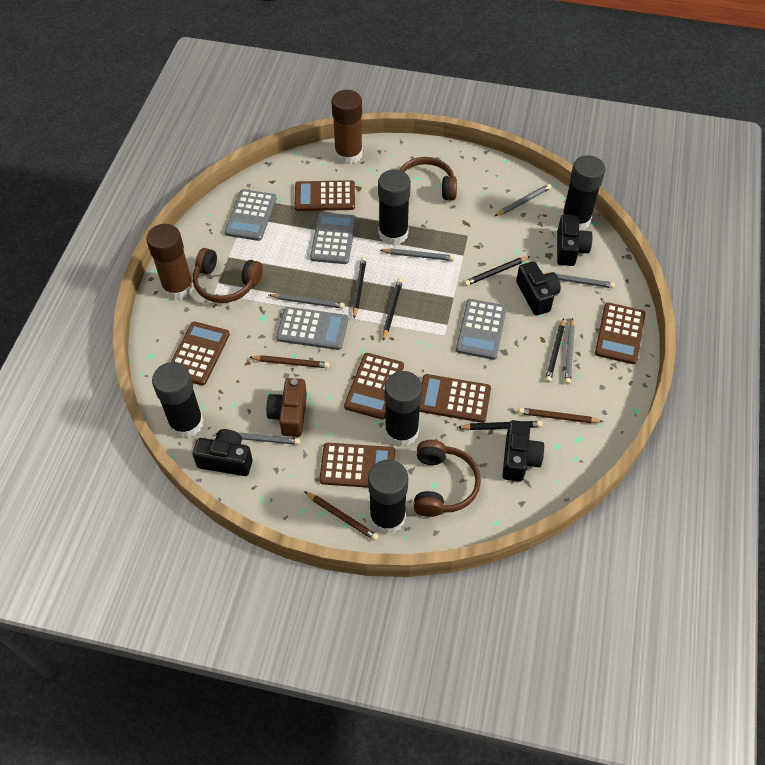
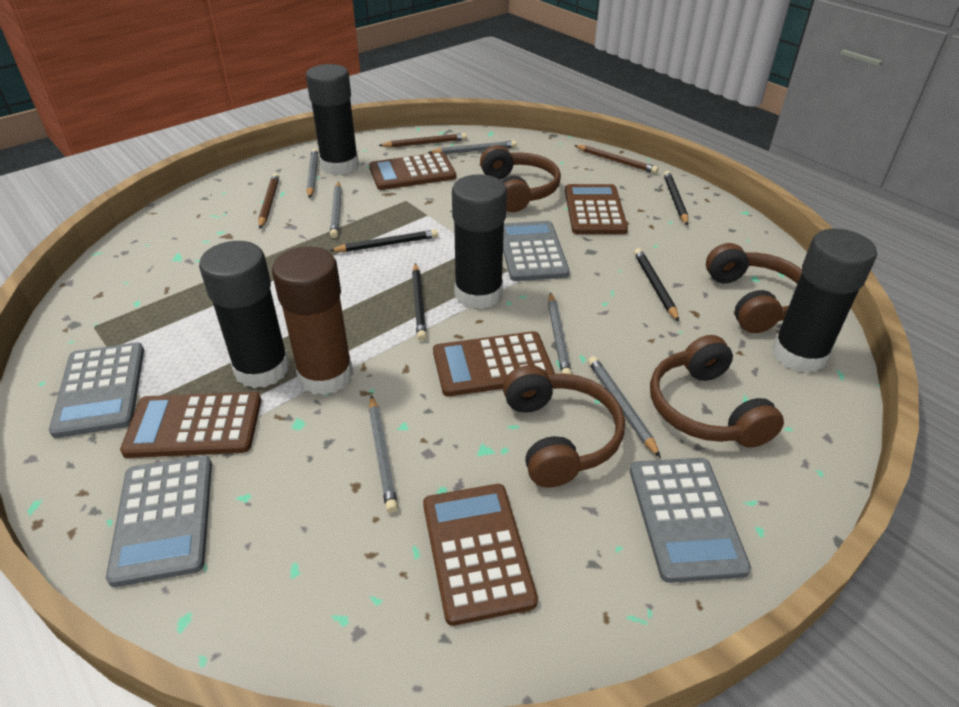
black camera: [193,429,253,476] [502,420,544,482] [516,261,561,315] [557,215,592,266] = 4 -> none = 0
black glue stick: [152,362,204,438] [368,459,408,534] [378,169,411,245] [384,371,422,447] [562,155,605,230] = 5 -> [199,241,290,388] [306,64,359,175] [452,174,507,309] [772,229,877,373] = 4
black pencil: [353,257,367,318] [383,279,403,341] [458,421,542,430] [464,256,530,286] [545,318,565,383] = 5 -> [329,229,438,252] [412,263,427,341] [634,248,679,322] [664,171,688,225] = 4
brown calculator: [171,322,230,385] [295,180,355,211] [319,443,395,488] [344,353,404,419] [419,374,491,423] [595,302,645,364] = 6 -> [120,392,261,458] [369,152,456,190] [423,484,538,626] [433,331,555,396] [565,184,628,234] = 5
brown camera: [266,378,307,437] = 1 -> none = 0
brown glue stick: [146,224,193,300] [331,90,363,165] = 2 -> [272,247,353,395] = 1
brown headphones: [193,248,263,303] [400,157,457,200] [414,440,481,517] = 3 -> [480,145,561,212] [503,365,625,488] [650,335,784,448] [706,243,802,333] = 4

